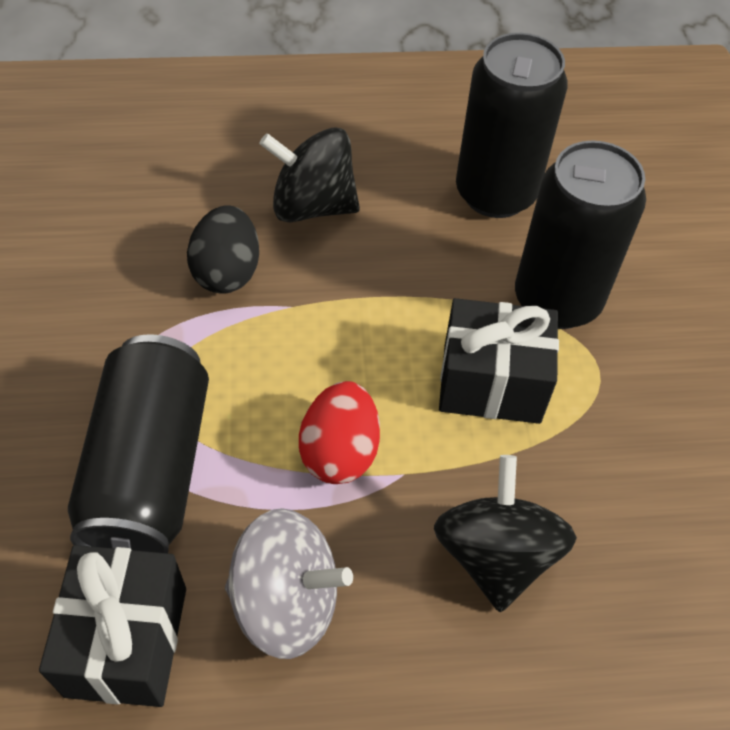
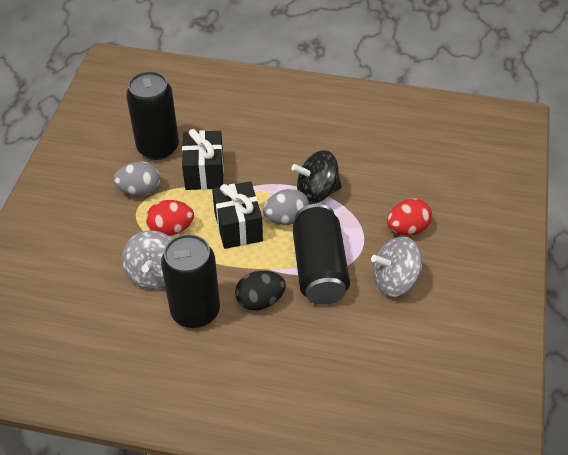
black spinning top: [259,127,360,222] [434,455,577,612] = 2 -> [291,150,342,204] = 1
grey egg: none = 0 -> [114,161,161,196] [263,189,309,225] = 2
grey spinning top: [225,508,353,659] = 1 -> [122,230,172,290] [371,236,422,297] = 2
red egg: [299,381,380,484] = 1 -> [146,200,194,236] [387,198,432,235] = 2

